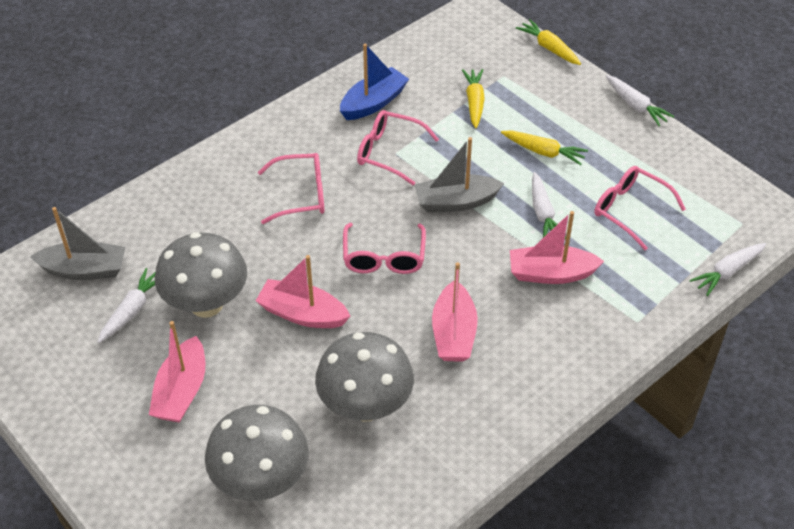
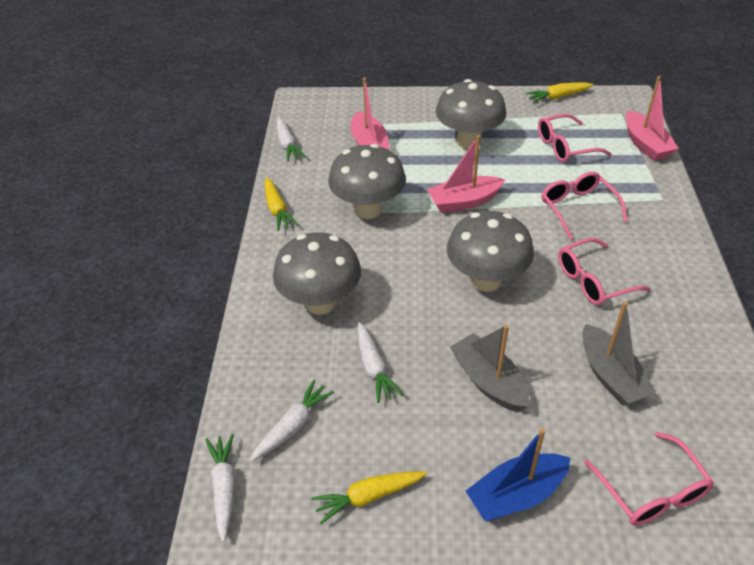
grey mushroom: [155,232,247,318] [205,405,309,501] [315,332,414,422] = 3 -> [273,232,361,315] [328,144,406,219] [436,79,506,149] [447,211,534,292] = 4
pink boat: [149,321,205,423] [256,255,350,328] [432,262,478,362] [510,211,604,284] = 4 -> [351,77,390,150] [427,135,505,213] [626,76,679,161] = 3

